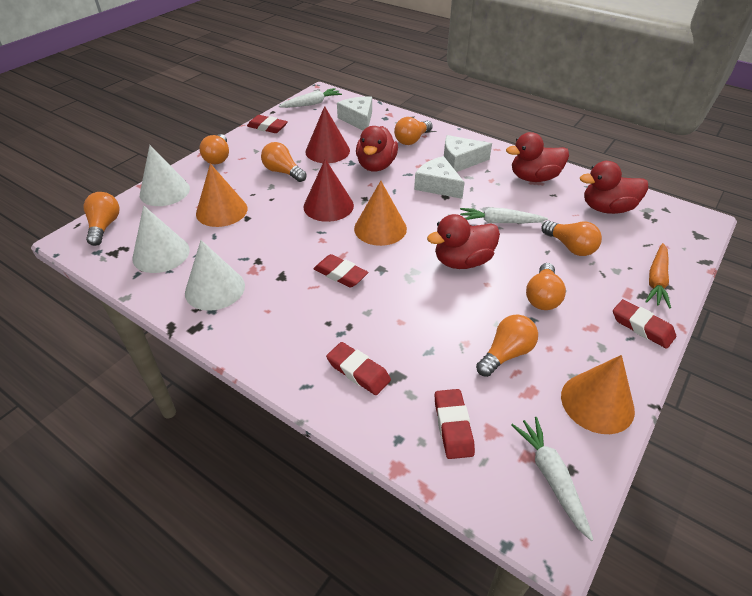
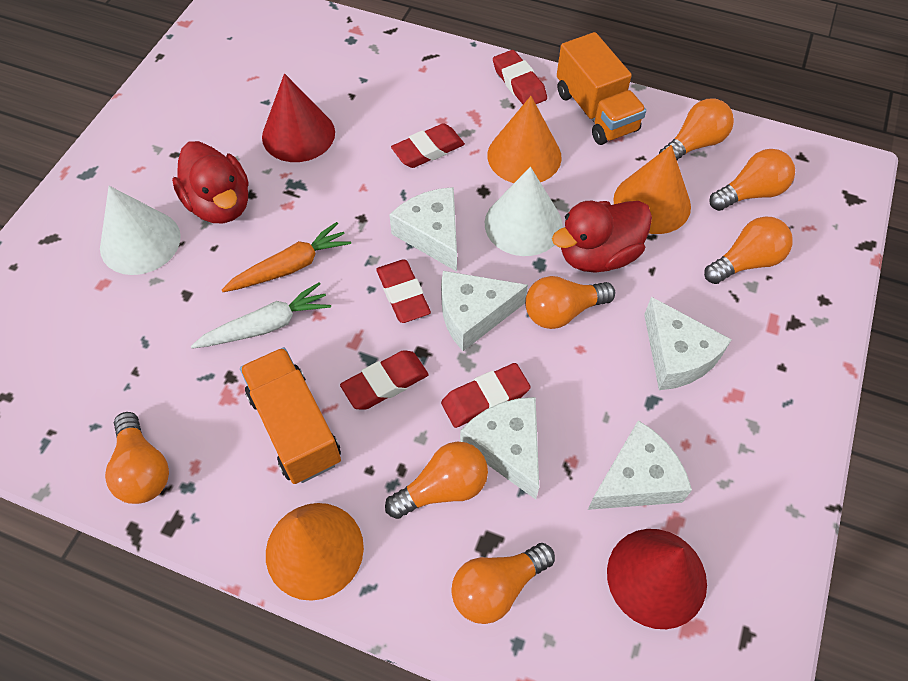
orange truck: none = 0 -> [240,348,341,484] [557,32,646,145] = 2
red duck: [356,126,398,171] [427,214,500,269] [506,132,569,182] [580,161,648,214] = 4 -> [172,141,248,223] [552,201,652,273] = 2
white carrot: [279,88,342,108] [460,208,548,223] [511,417,594,541] = 3 -> [191,282,331,349] = 1
white cheese: [337,97,372,130] [414,156,465,199] [444,135,492,172] = 3 -> [389,187,457,272] [441,271,528,351] [460,397,539,500] [588,420,692,510] [644,297,732,390] = 5
white cone: [132,205,190,273] [140,145,190,206] [185,240,245,311] = 3 -> [100,186,181,275] [485,167,563,256] = 2

